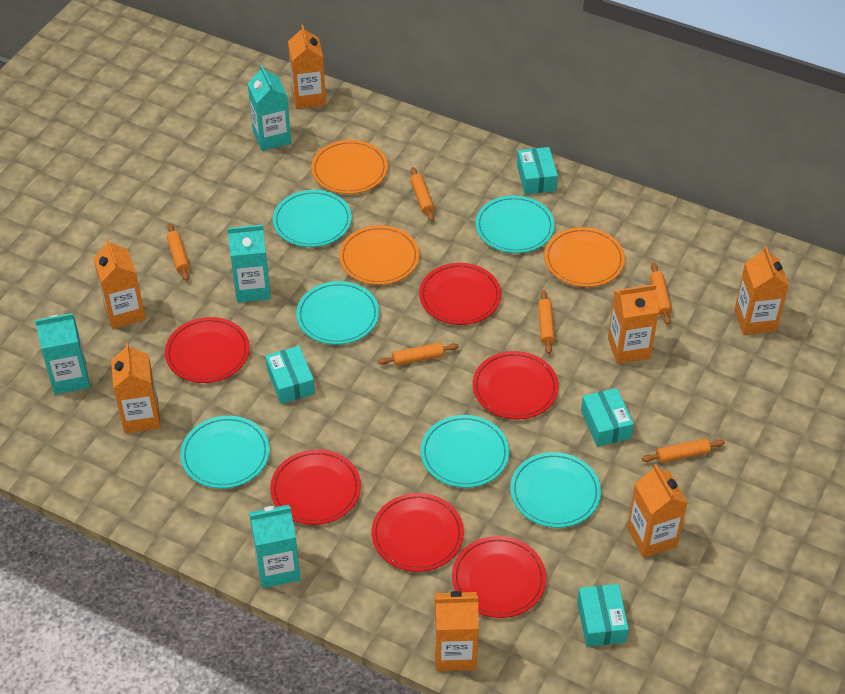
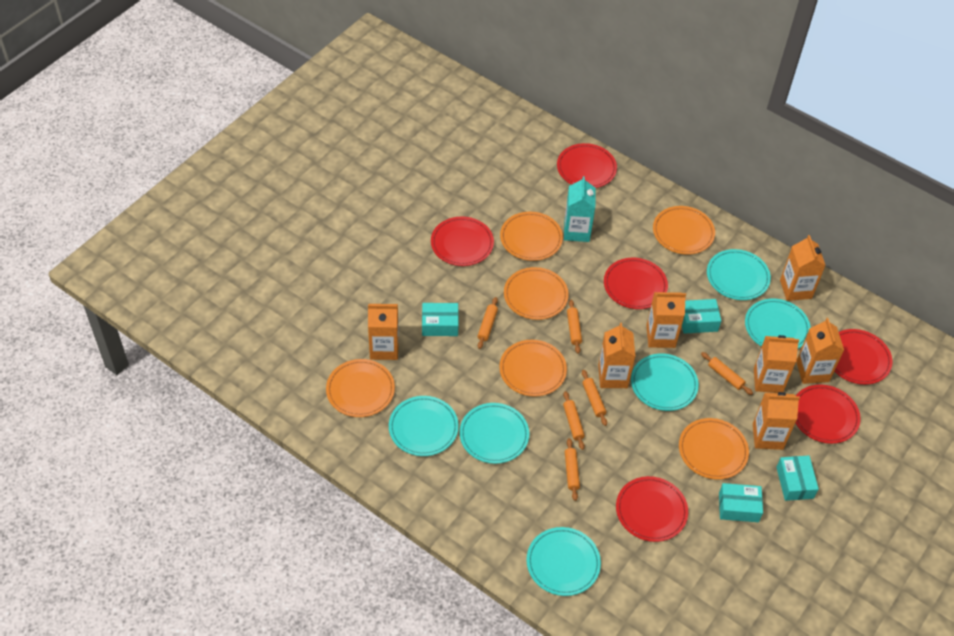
orange plate: [311,140,388,194] [339,225,420,285] [544,227,625,287] = 3 -> [326,359,395,417] [499,340,567,397] [500,212,563,261] [504,267,569,320] [653,206,715,255] [679,418,749,480] = 6
turquoise carton: [35,313,90,394] [227,225,271,303] [248,65,291,151] [249,505,300,588] = 4 -> [564,176,595,242] = 1

